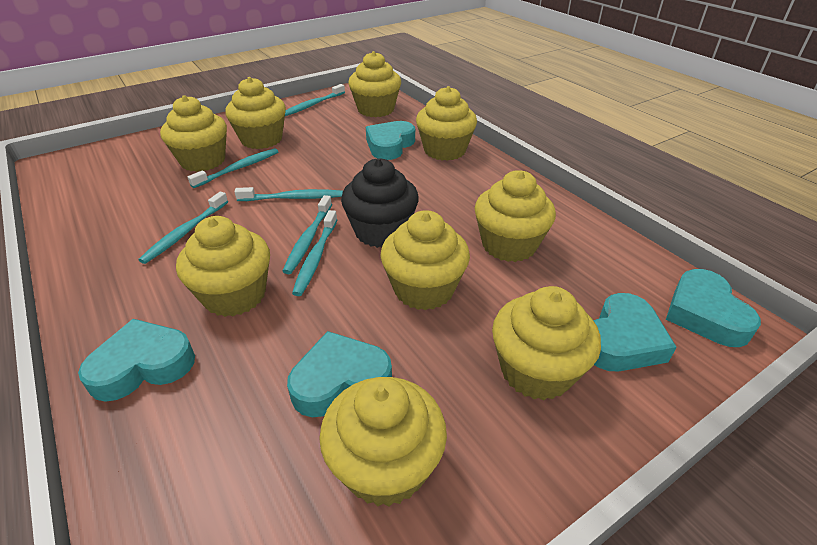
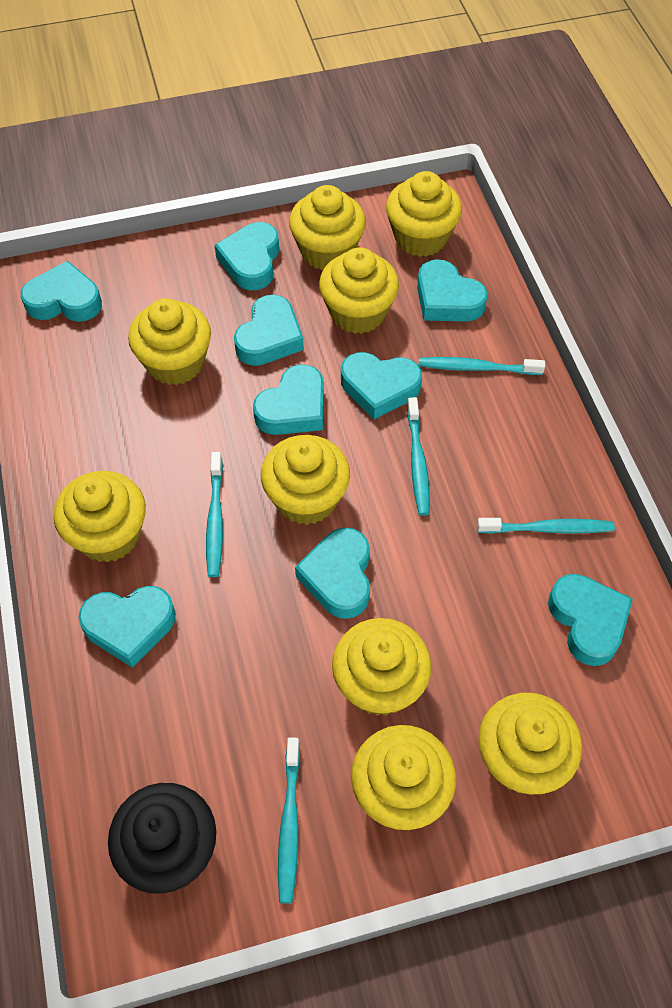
turquoise heart: [78,319,195,402] [287,331,392,417] [366,121,415,160] [593,293,676,372] [666,269,761,347] = 5 -> [21,261,102,322] [79,586,176,668] [214,222,279,290] [234,295,304,366] [253,364,324,435] [295,527,370,619] [341,352,422,419] [417,259,488,321] [548,574,633,666] = 9
turquoise toothbrush: [138,191,228,264] [188,148,278,188] [234,187,343,201] [282,195,332,274] [285,84,345,116] [292,210,337,296] = 6 -> [206,452,223,577] [278,737,300,903] [407,397,430,516] [419,357,545,375] [477,518,615,534] = 5

